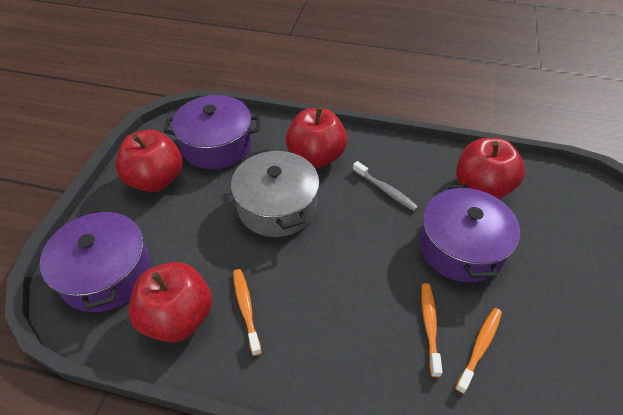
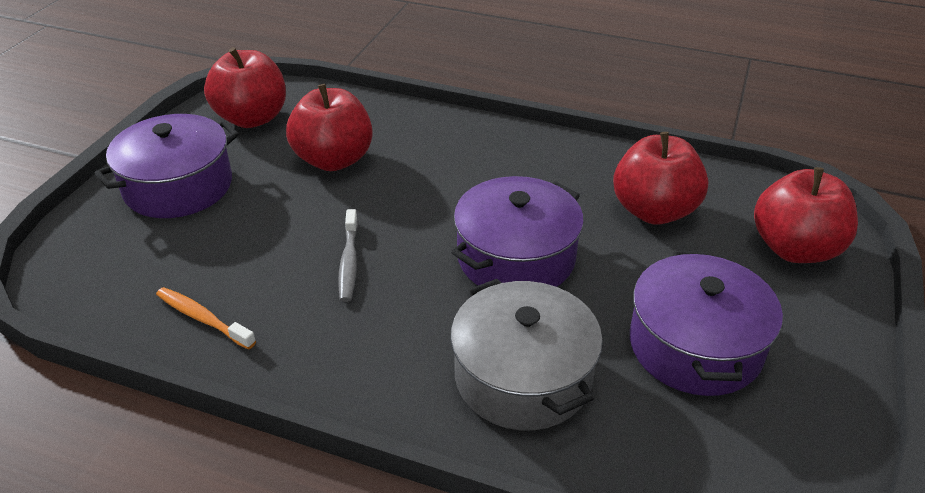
orange toothbrush: [233,269,262,356] [421,283,442,377] [455,308,502,394] = 3 -> [156,287,256,350] = 1

